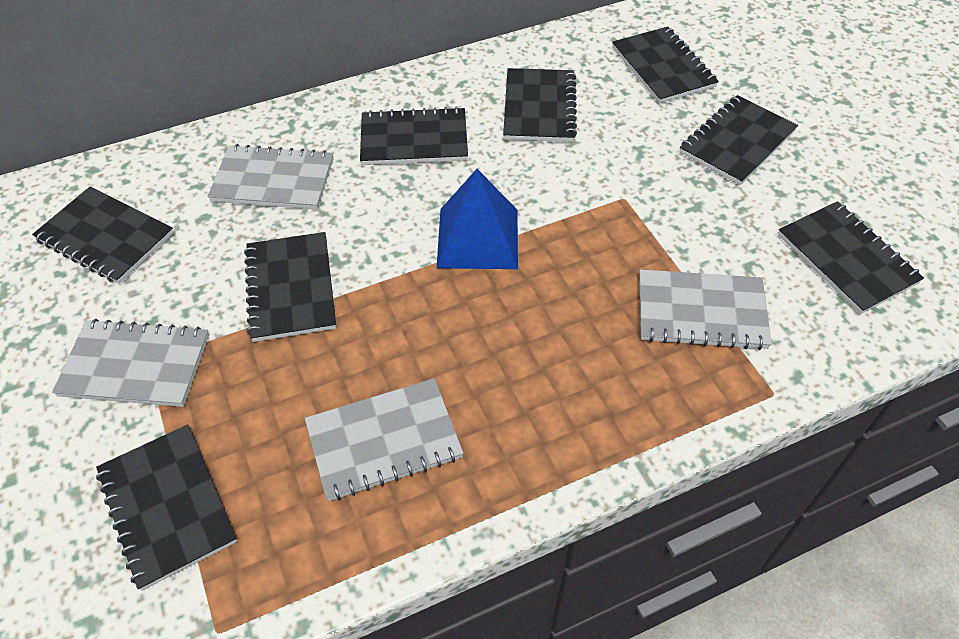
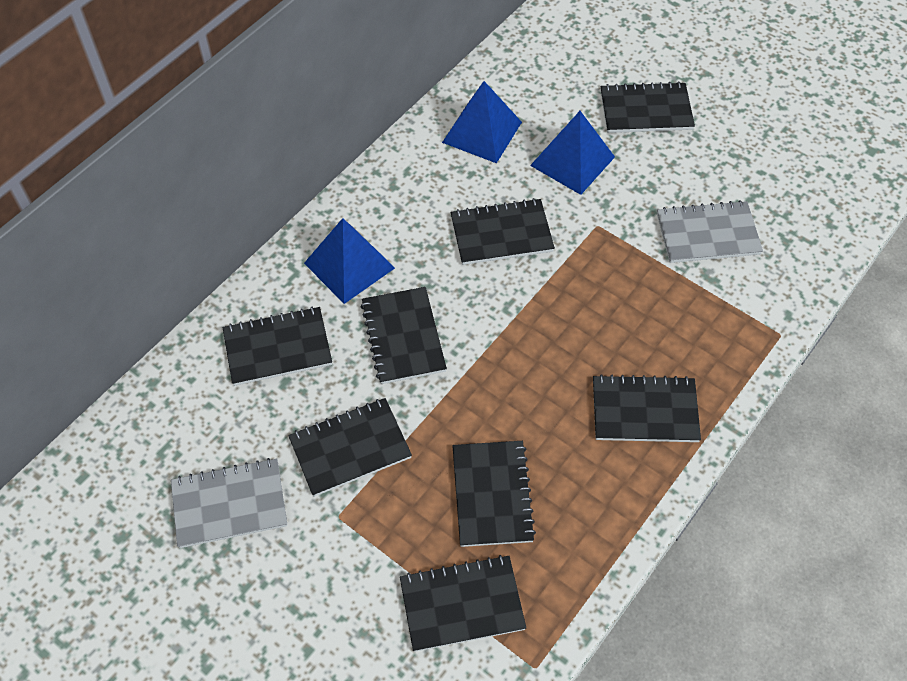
blue pyramid: [437,169,518,269] = 1 -> [304,218,395,304] [442,81,522,163] [530,111,615,195] = 3
grey notebook: [52,319,209,407] [207,144,333,210] [305,378,464,501] [639,269,772,350] = 4 -> [171,458,287,548] [657,200,763,263] = 2

